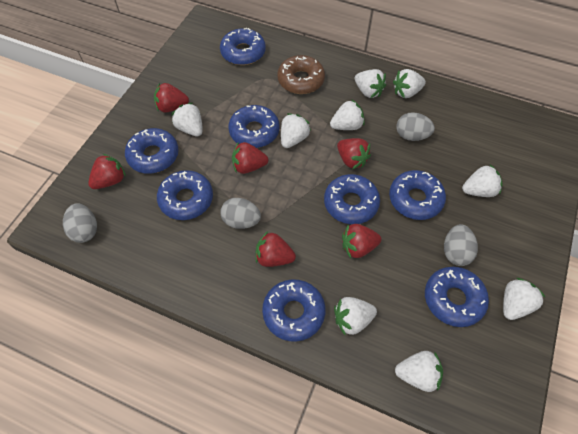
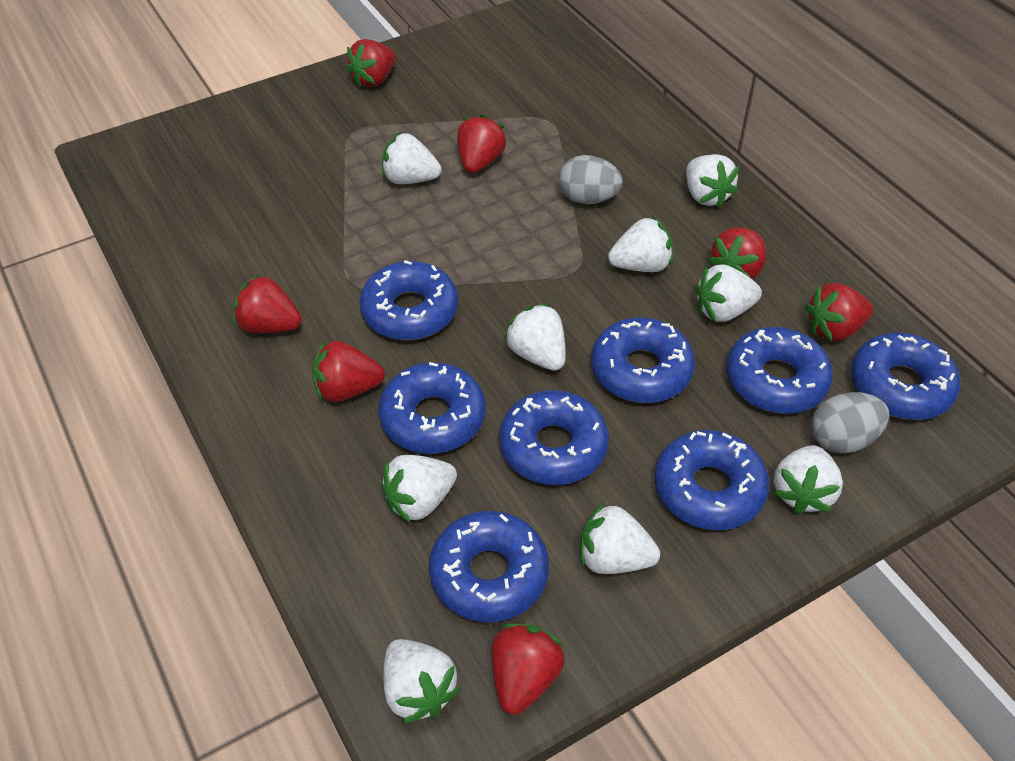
brown donut: [277,55,325,94] = 1 -> none = 0
grey egg: [63,203,97,243] [220,198,261,229] [396,112,435,141] [444,224,478,266] = 4 -> [558,155,623,204] [811,392,889,454] = 2
red strawberry: [88,154,126,189] [154,83,189,113] [232,142,268,174] [255,231,296,267] [337,138,371,169] [342,224,382,258] = 6 -> [233,274,302,333] [312,341,385,402] [346,39,396,87] [457,114,506,173] [491,623,565,715] [708,227,766,279] [805,283,873,341] = 7

